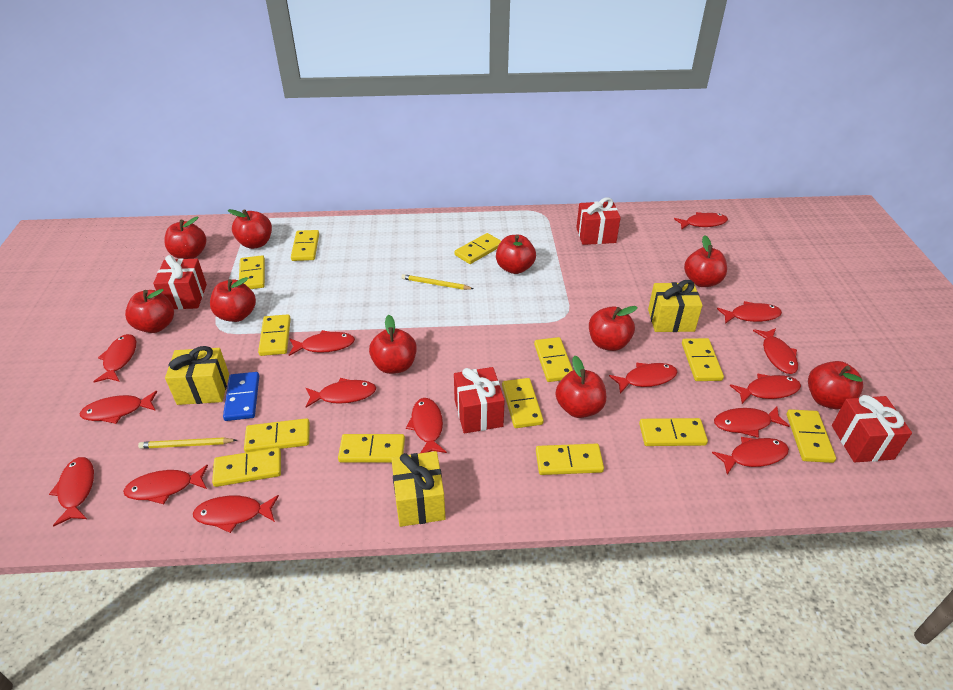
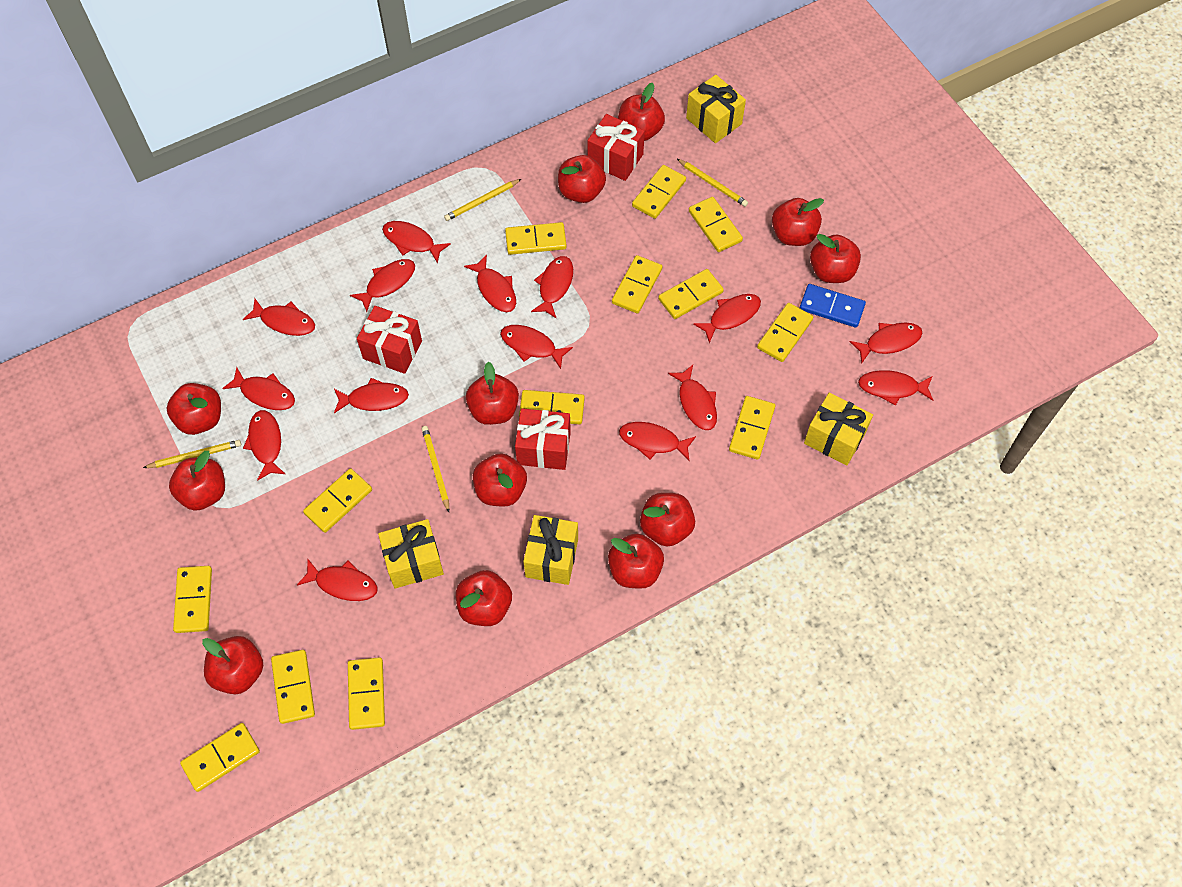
red apple: [125,289,174,333] [164,217,206,259] [210,277,256,322] [228,209,272,249] [369,315,417,374] [496,235,536,274] [556,356,606,418] [589,306,638,351] [684,235,727,287] [808,361,863,409] = 10 -> [167,383,221,435] [169,451,225,511] [202,636,263,694] [456,570,512,626] [466,362,519,425] [473,453,527,507] [558,155,606,203] [608,534,664,589] [618,83,665,141] [640,493,695,547] [772,198,824,246] [810,234,861,283] = 12
red gift: [153,255,207,309] [454,367,505,434] [576,198,621,245] [832,395,912,462] = 4 -> [357,306,422,374] [515,408,571,470] [588,114,645,181] = 3
yellow gift: [165,346,229,405] [391,451,446,527] [648,280,703,332] = 3 -> [378,519,444,589] [523,515,578,585] [686,75,746,143] [804,392,873,466] = 4
yellow pencil: [138,437,237,449] [401,274,474,290] = 2 -> [143,440,241,468] [422,426,449,512] [444,179,521,221] [677,159,748,207] = 4

